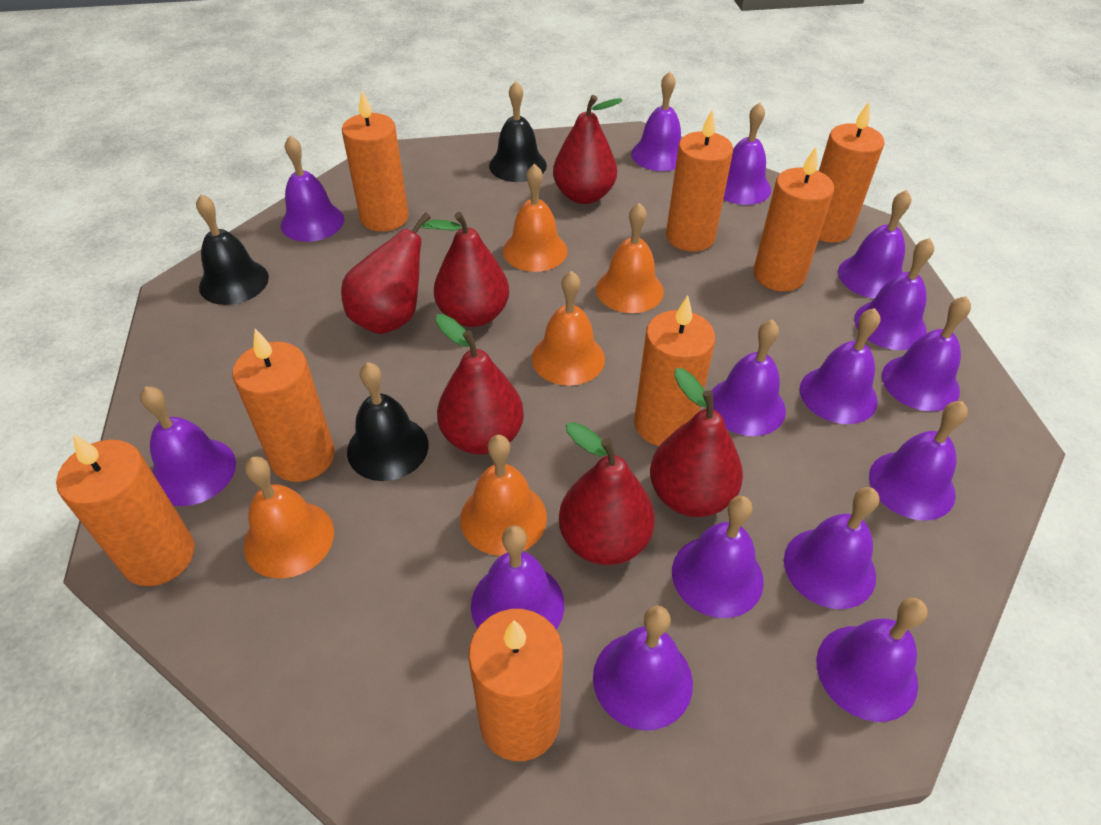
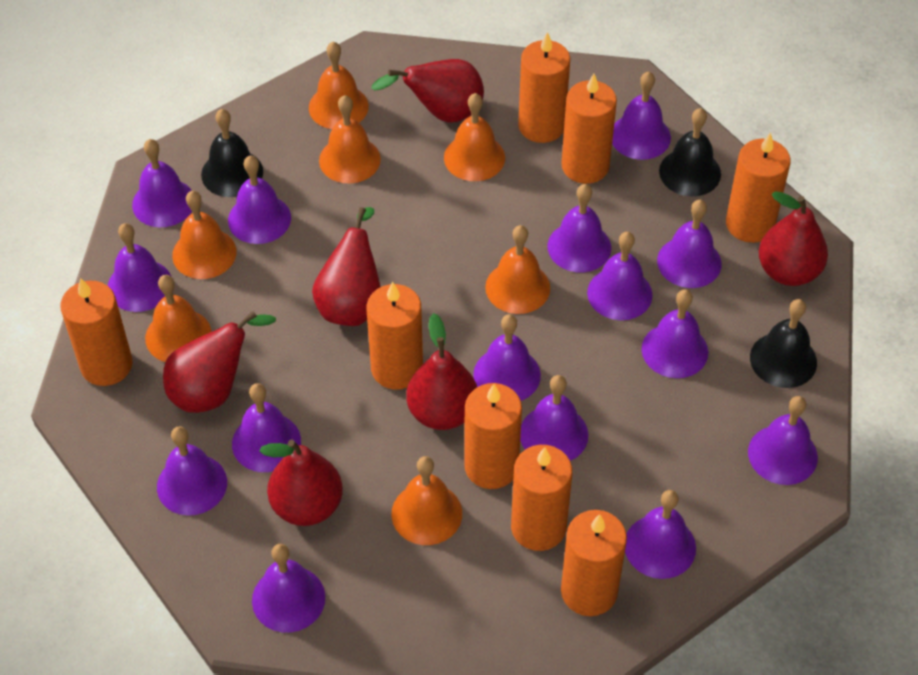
orange bell: [243,456,334,579] [460,435,547,556] [503,164,567,272] [532,271,605,386] [596,203,664,313] = 5 -> [145,275,212,362] [172,191,237,279] [309,42,369,129] [319,95,381,184] [391,456,462,545] [444,93,505,181] [485,225,550,314] = 7

